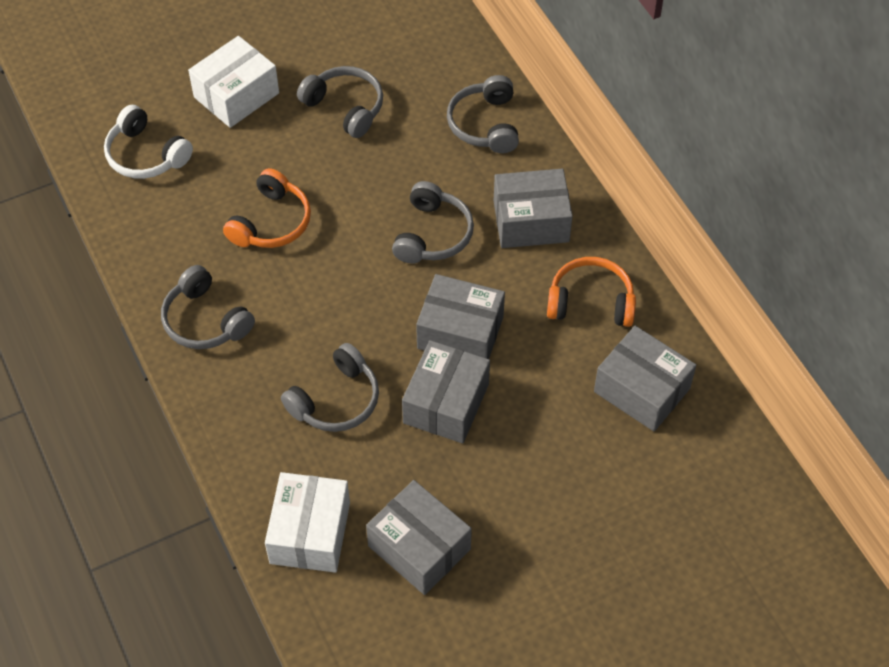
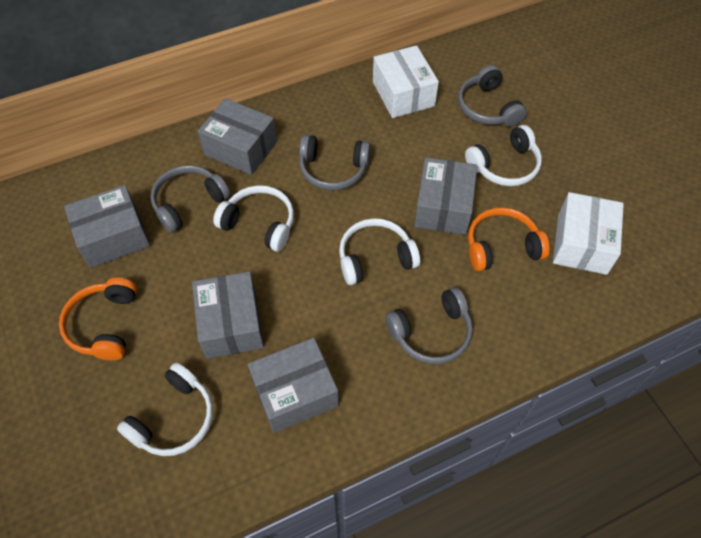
grey headphones: [161,265,255,349] [281,343,379,432] [297,66,383,138] [392,181,474,264] [447,75,519,153] = 5 -> [151,165,230,233] [299,135,371,190] [385,287,473,364] [458,65,527,127] = 4
white headphones: [104,105,193,179] = 1 -> [117,363,213,456] [213,185,294,252] [339,218,420,285] [465,125,542,186] = 4

